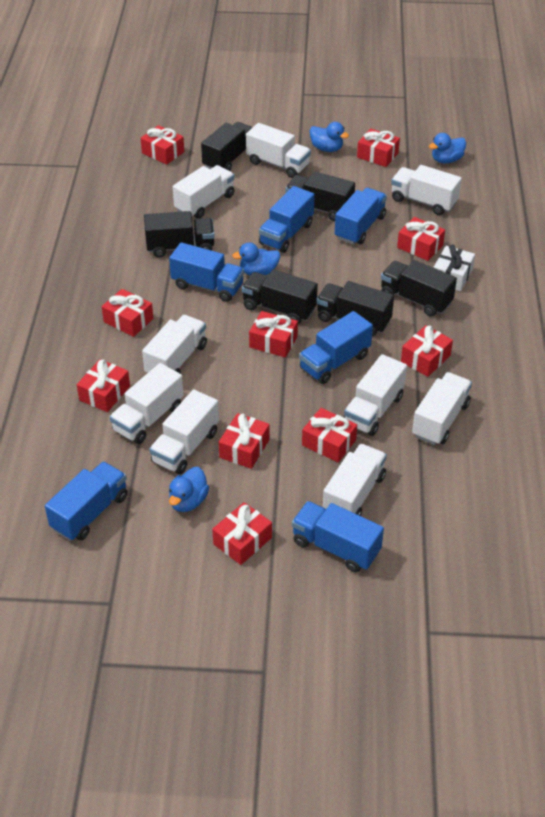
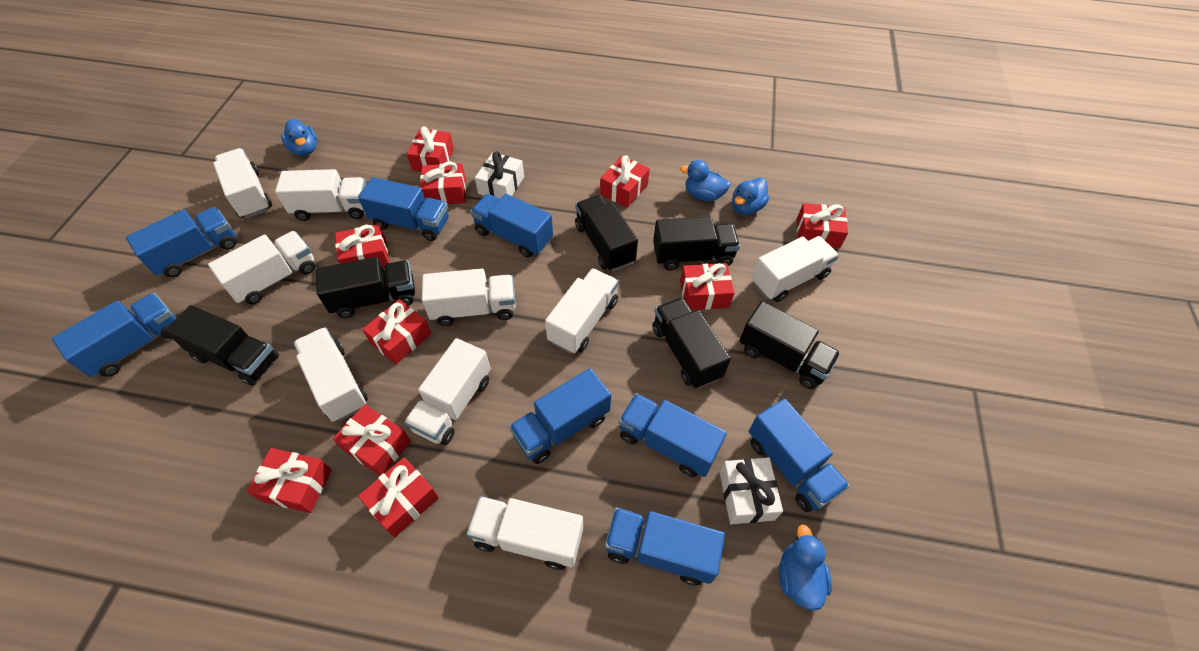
blue truck: [45,461,128,541] [169,242,244,302] [259,186,315,253] [292,501,384,572] [299,311,373,384] [335,188,387,244] = 6 -> [52,293,176,377] [126,207,237,278] [358,177,449,241] [470,194,553,258] [509,368,611,464] [605,507,725,585] [619,393,727,477] [749,399,850,512] = 8
white gift: [433,245,475,291] = 1 -> [475,151,524,199] [720,457,783,524] = 2

